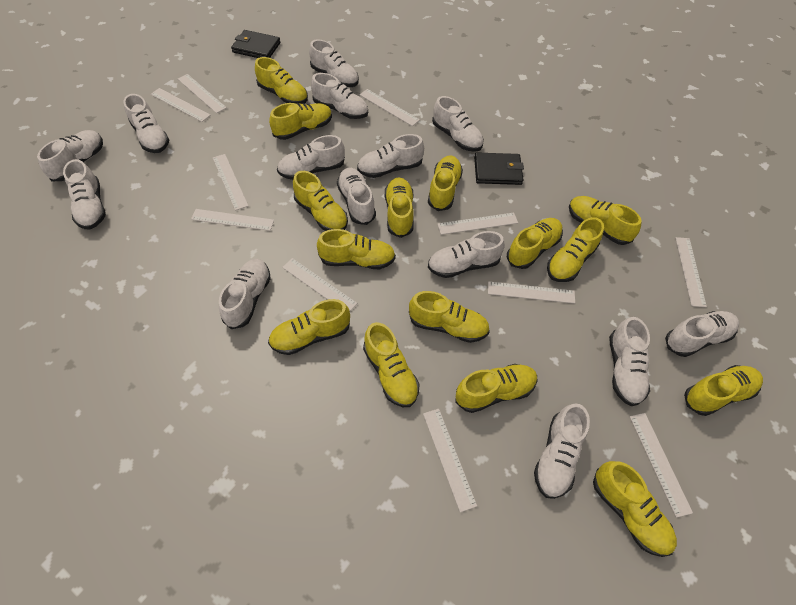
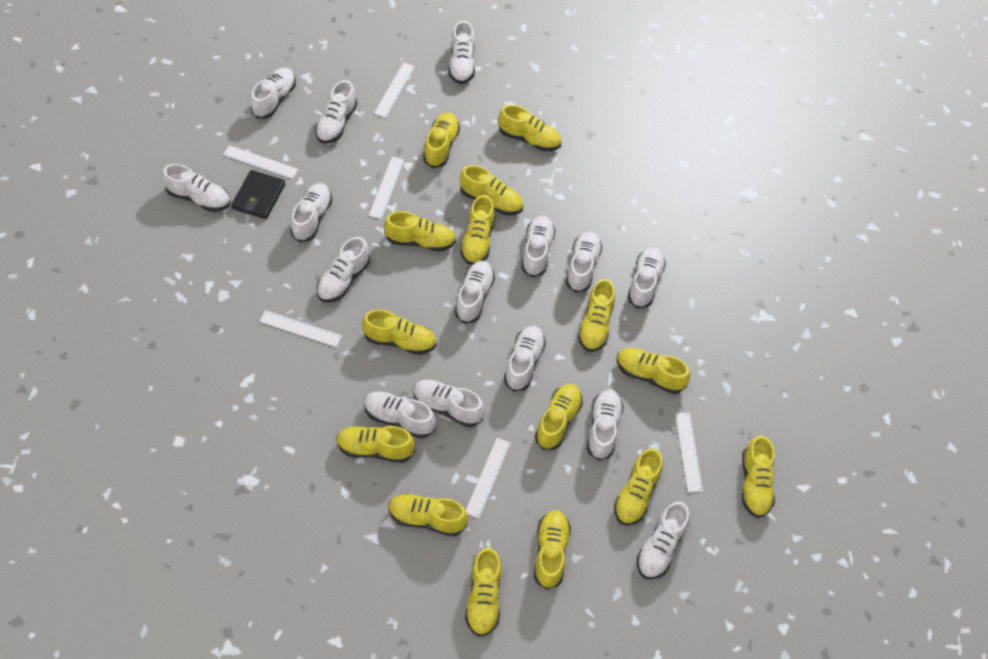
black wallet: [231,30,280,58] [474,153,524,185] = 2 -> [231,170,285,219] = 1
white ruler: [151,88,210,122] [178,74,227,113] [191,209,274,231] [213,154,248,210] [282,258,357,311] [360,89,420,126] [423,409,477,512] [438,213,518,235] [488,282,575,304] [630,413,693,518] [676,237,707,307] = 11 -> [223,145,298,179] [259,310,342,347] [369,157,404,219] [374,63,415,118] [466,438,511,518] [675,413,703,492] = 6
white shoe: [37,130,103,181] [63,159,106,230] [124,94,169,153] [219,259,271,329] [277,135,345,180] [309,39,359,87] [311,73,368,119] [337,168,376,225] [357,134,424,178] [428,231,505,278] [432,96,484,152] [534,403,590,499] [609,317,650,406] [665,311,739,357] = 14 -> [162,164,230,212] [251,68,296,119] [290,183,332,242] [315,80,357,143] [317,237,370,302] [364,391,436,438] [413,380,485,427] [448,21,475,84] [455,261,495,324] [504,326,546,392] [521,216,555,277] [566,231,602,293] [587,389,624,461] [627,247,666,308] [637,502,689,579] = 15

